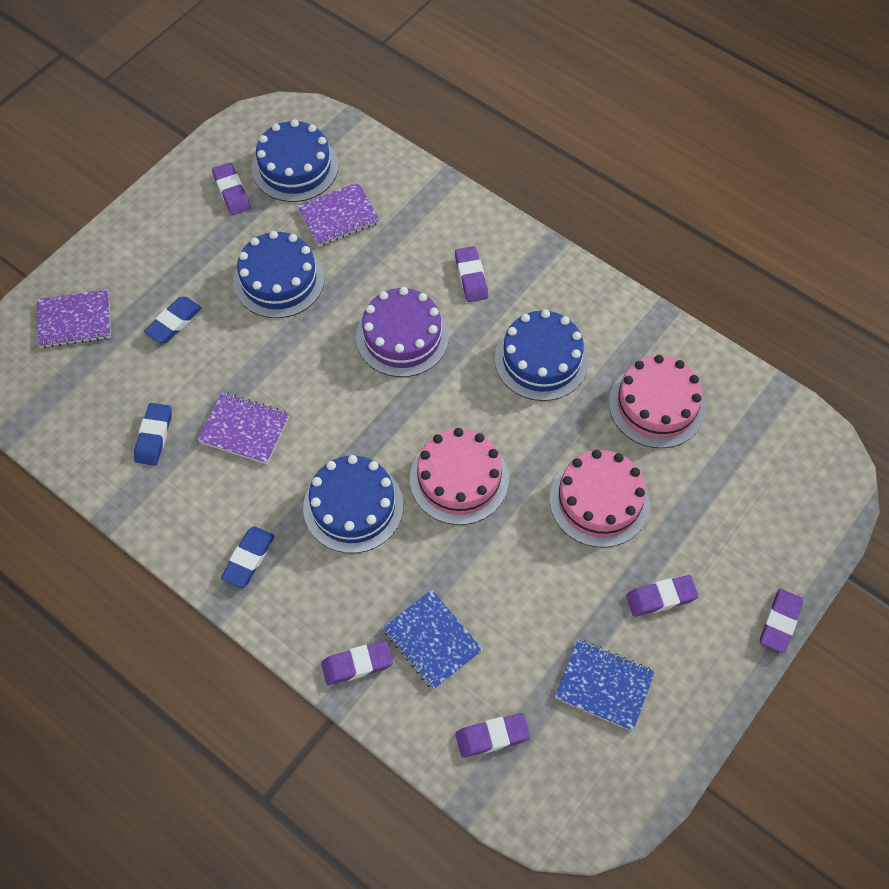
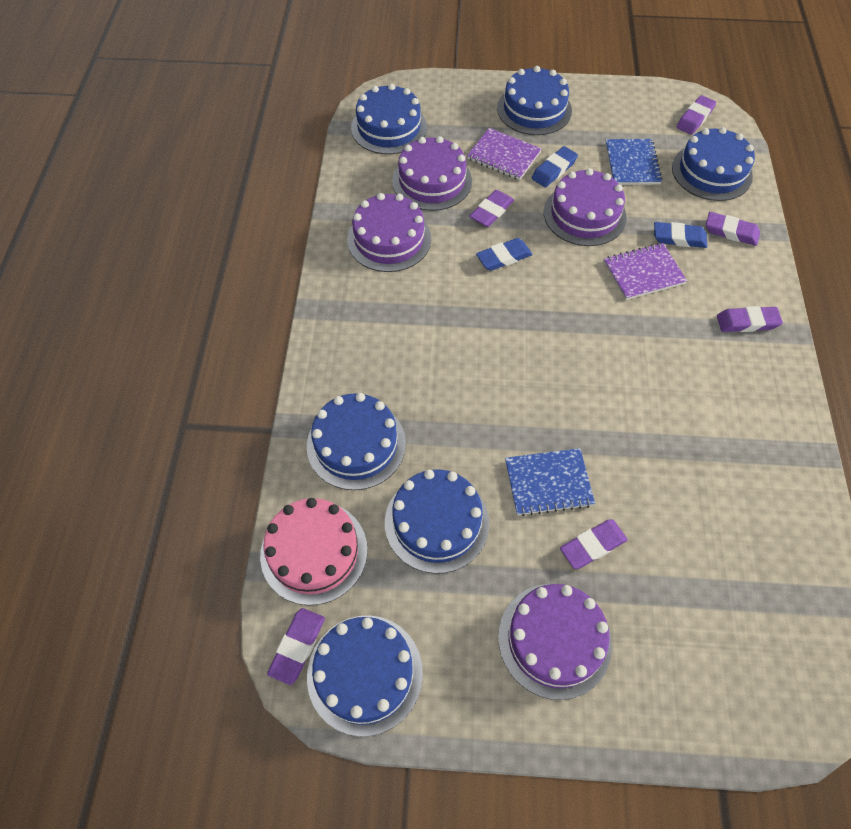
blue cake: [234,231,325,318] [252,120,338,202] [303,455,403,553] [495,310,589,401] = 4 -> [307,393,406,490] [307,615,423,737] [351,84,427,154] [385,469,489,574] [497,66,572,135] [672,127,755,201] = 6
pink cake: [410,428,509,525] [550,450,650,548] [609,355,705,448] = 3 -> [260,498,368,605] = 1
purple cake: [356,287,449,377] = 1 -> [347,193,431,272] [392,136,472,211] [498,584,612,700] [544,168,627,246] = 4
purple notebook: [37,289,111,348] [198,392,290,464] [297,182,380,246] = 3 -> [467,128,542,180] [604,243,687,300] = 2

